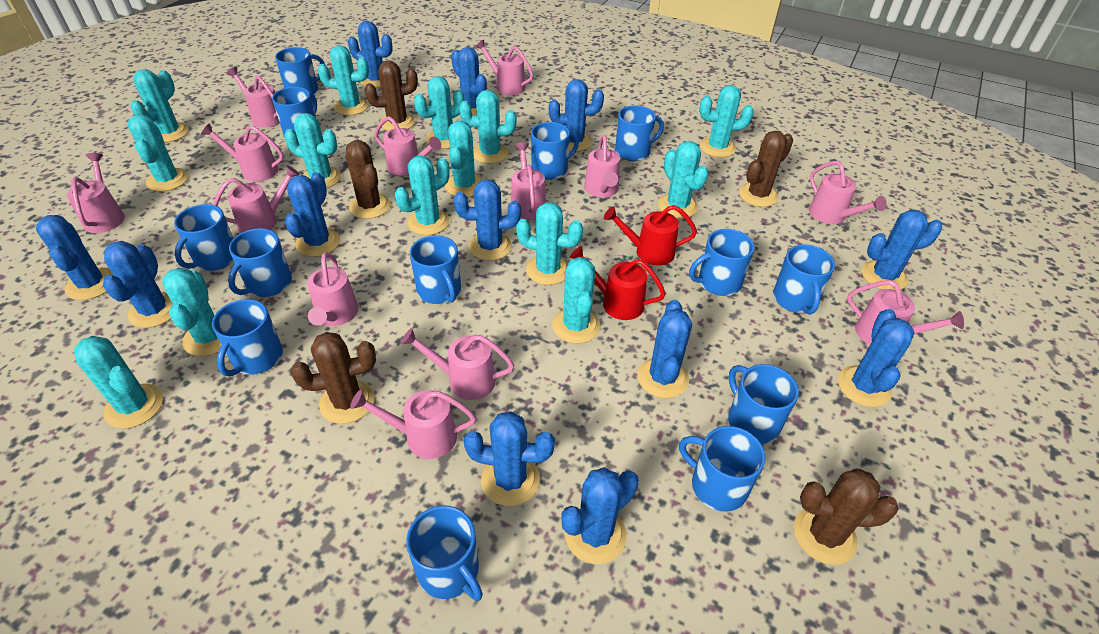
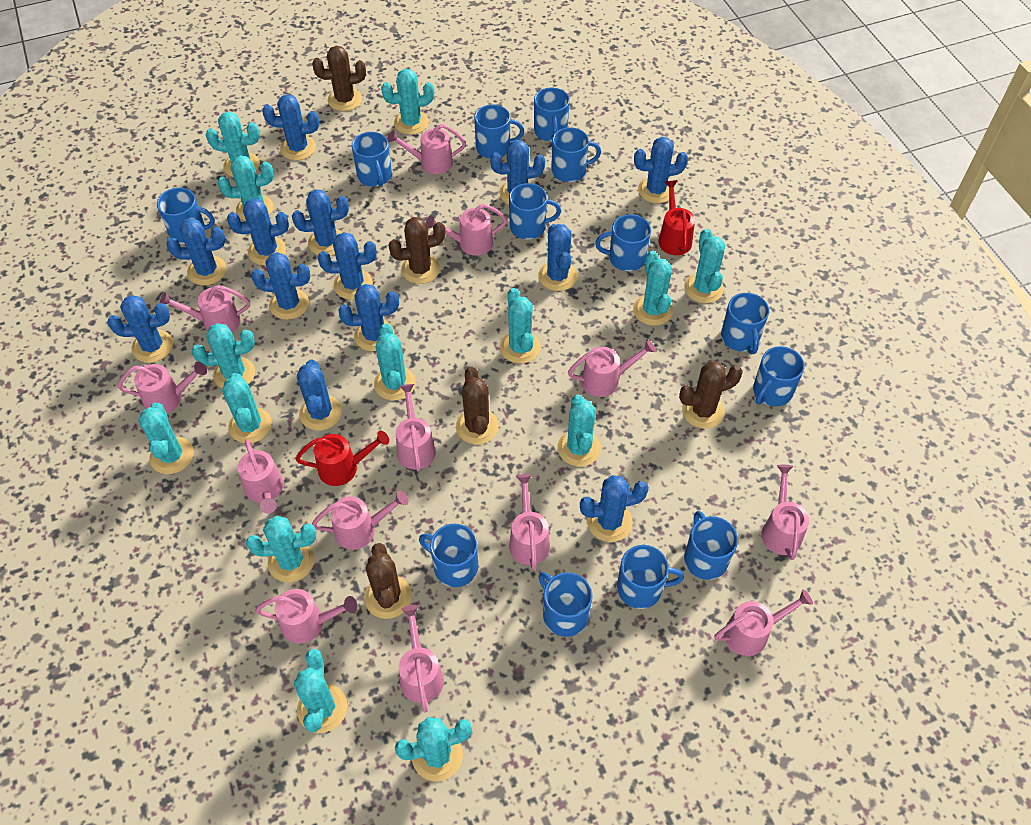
blue cactus: [36,215,114,300] [103,241,173,328] [285,172,340,257] [348,21,393,88] [451,47,487,115] [454,179,521,261] [464,411,555,506] [549,79,604,152] [561,467,639,564] [637,300,692,398] [838,309,914,407] [862,209,942,290] = 12 -> [108,295,173,363] [166,218,227,286] [227,198,289,265] [251,252,310,320] [262,94,319,160] [292,189,349,256] [297,359,342,430] [318,232,376,300] [338,284,399,351] [490,140,545,204] [538,224,577,291] [580,475,649,542] [634,137,688,203] = 13

